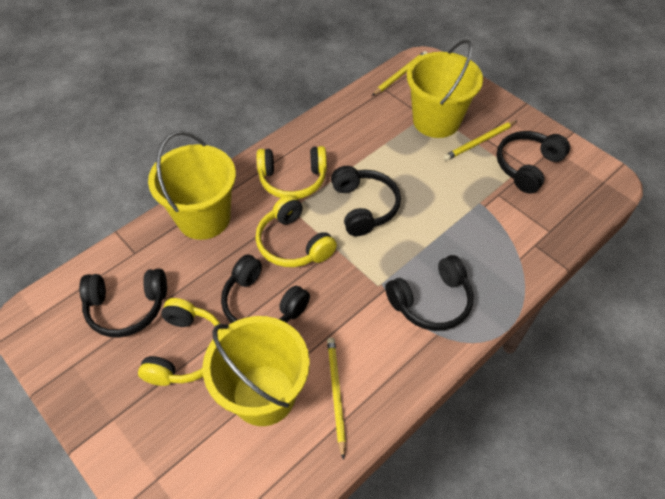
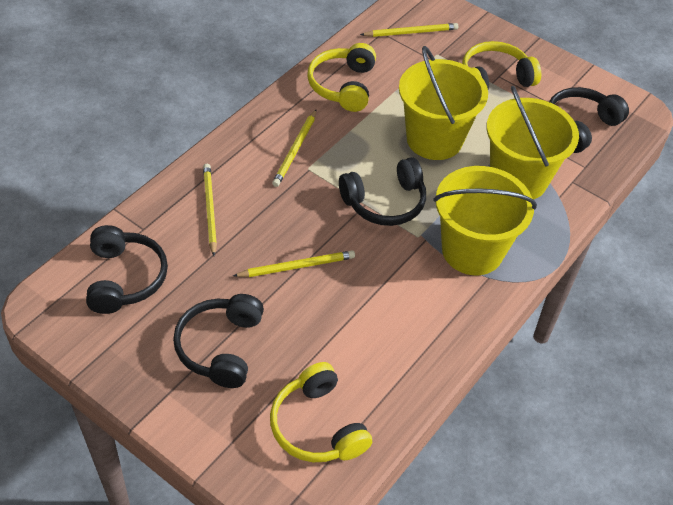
black headphones: [79,268,167,337] [221,255,310,323] [331,166,401,236] [385,255,474,331] [497,131,570,194] = 5 -> [86,225,168,314] [173,294,264,388] [339,157,426,226] [549,87,629,153] = 4
yellow pencil: [327,338,346,460] [372,51,427,96] [444,121,517,161] = 3 -> [203,164,217,256] [233,251,355,277] [272,110,316,187] [360,23,458,37] = 4

